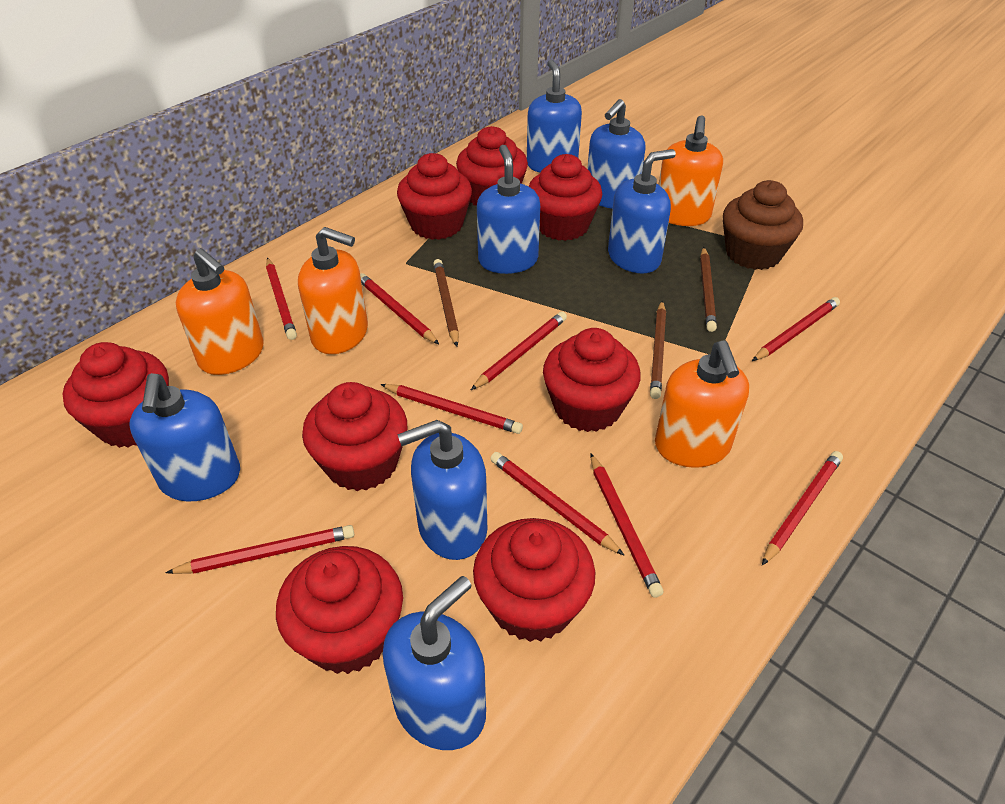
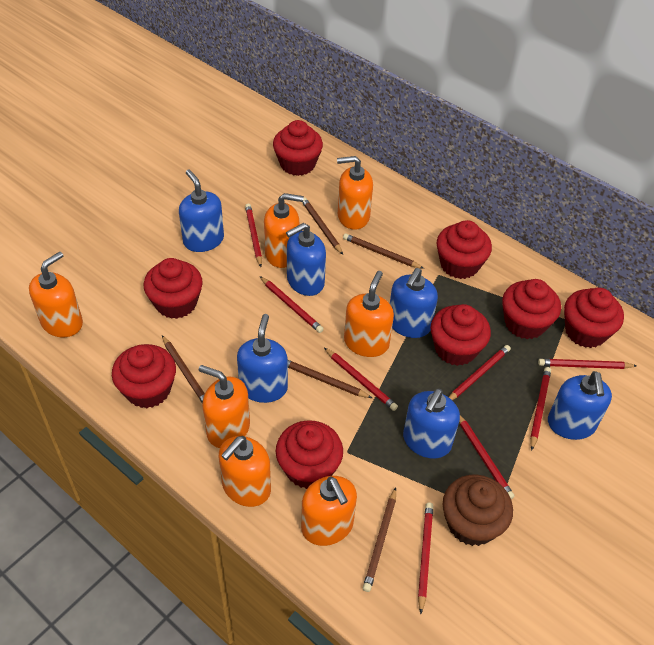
blue soap dispenser: [129,373,240,502] [383,576,486,750] [397,420,487,560] [477,145,540,274] [527,60,582,173] [587,99,646,209] [608,149,676,273] = 7 -> [179,170,224,252] [237,314,288,403] [286,223,326,296] [390,268,438,338] [403,389,460,459] [548,371,612,440] = 6
brown pencil: [433,259,459,347] [650,301,666,399] [700,247,717,332] = 3 -> [162,335,205,403] [288,360,372,398] [302,197,343,255] [343,233,424,269] [363,487,396,592] = 5
orange soap dispenser: [176,248,264,375] [298,227,368,354] [655,340,749,468] [658,116,723,226] = 4 -> [29,251,83,337] [199,365,250,448] [219,436,271,507] [264,193,304,268] [301,476,357,546] [337,156,373,230] [344,271,394,357] = 7
red pencil: [166,525,354,574] [266,258,297,340] [360,273,439,344] [381,384,523,434] [471,312,567,390] [490,452,624,555] [590,453,663,598] [752,297,840,361] [762,451,843,565] = 9 -> [245,204,262,267] [260,276,324,333] [324,348,398,411] [418,502,433,614] [449,345,511,400] [459,415,515,499] [530,367,551,451] [538,359,637,369] = 8

